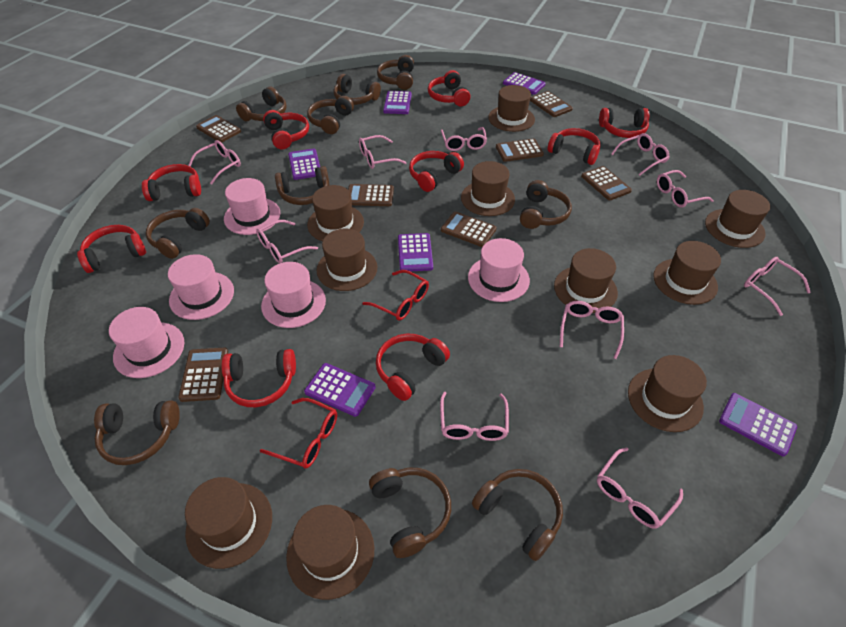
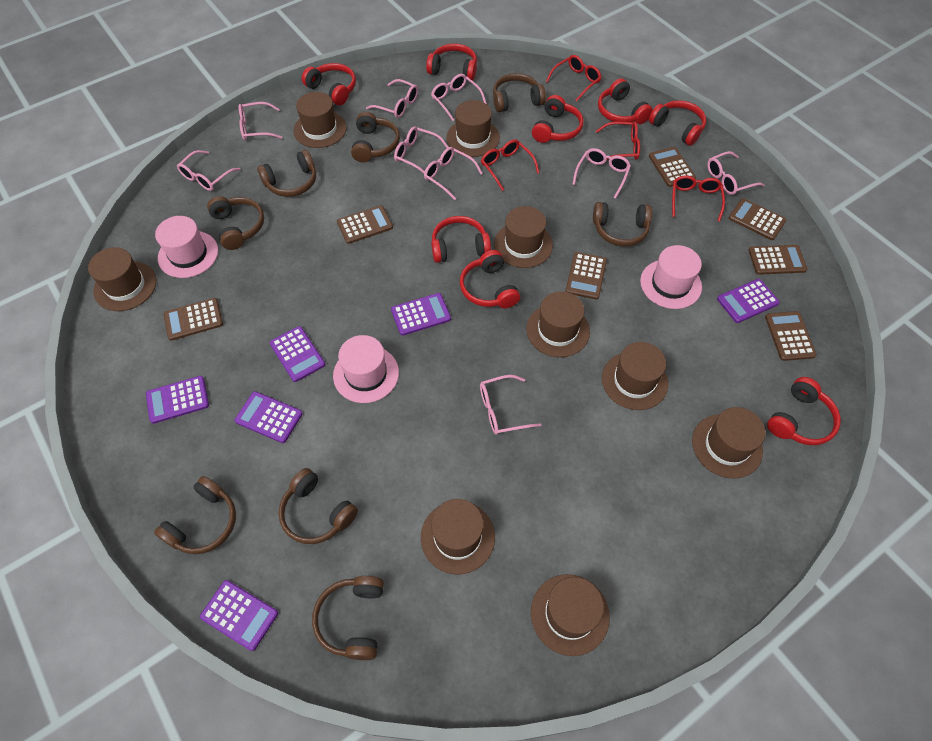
brown hat: [185,477,272,569] [286,505,374,600] [307,185,364,241] [317,229,377,291] [461,161,515,216] [488,85,535,132] [554,248,618,313] [628,355,707,432] [653,241,721,305] [705,190,770,248] = 10 -> [88,247,156,311] [293,92,347,148] [421,499,495,574] [447,100,500,157] [494,206,553,268] [526,291,590,357] [531,574,609,656] [602,342,668,410] [692,407,765,479] = 9
brown headphones: [94,400,180,465] [146,208,210,259] [236,87,287,121] [275,166,329,205] [307,96,354,134] [333,74,381,105] [369,468,451,558] [377,55,414,90] [472,469,563,561] [520,180,572,229] = 10 -> [154,476,236,554] [207,196,264,250] [257,150,316,197] [278,468,358,544] [312,576,384,660] [351,112,400,162] [493,73,546,112] [593,202,652,246] = 8
pink glasses: [188,140,241,185] [256,220,318,263] [359,135,407,169] [440,392,509,441] [441,127,487,151] [560,301,624,359] [597,447,683,529] [611,133,670,176] [657,170,714,208] [744,257,811,316] = 10 -> [177,150,241,191] [238,102,283,140] [366,79,418,118] [394,126,448,173] [424,147,483,200] [431,74,487,121] [480,375,541,435] [572,148,631,199] [707,151,764,195] = 9
pink hat: [109,307,185,378] [168,254,234,320] [224,178,280,235] [261,262,326,328] [468,238,530,302] = 5 -> [155,216,218,278] [333,335,399,403] [640,245,702,309] = 3
red glasses: [260,398,337,469] [362,270,429,320] = 2 -> [481,139,540,191] [546,55,602,102] [596,122,640,160] [672,175,725,222] = 4
red headphones: [77,225,146,273] [142,164,201,201] [221,349,296,407] [263,110,309,149] [376,334,450,401] [409,151,464,192] [428,70,470,106] [548,128,601,165] [599,108,649,138] = 9 -> [302,63,356,105] [426,43,477,80] [431,216,491,263] [460,250,520,308] [532,95,584,143] [598,78,653,124] [649,100,706,146] [767,377,841,445] = 8

